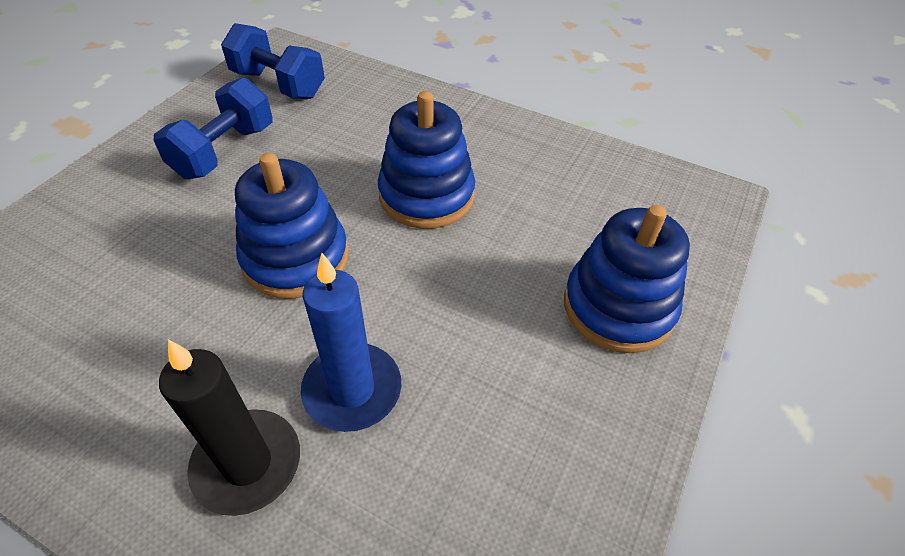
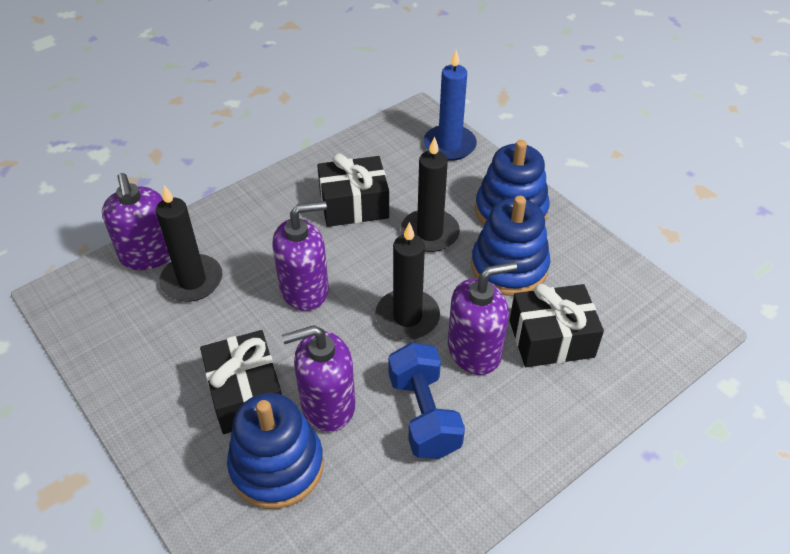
black candle: [159,340,300,516] = 1 -> [156,185,223,302] [375,222,440,340] [401,136,460,252] = 3
black gift: none = 0 -> [200,330,282,434] [317,153,389,227] [510,284,604,367] = 3
blue dumbbell: [154,78,272,179] [221,23,325,99] = 2 -> [388,342,465,459] = 1
purple soap dispenser: none = 0 -> [102,173,170,270] [272,201,329,311] [282,325,355,432] [448,262,517,375] = 4

